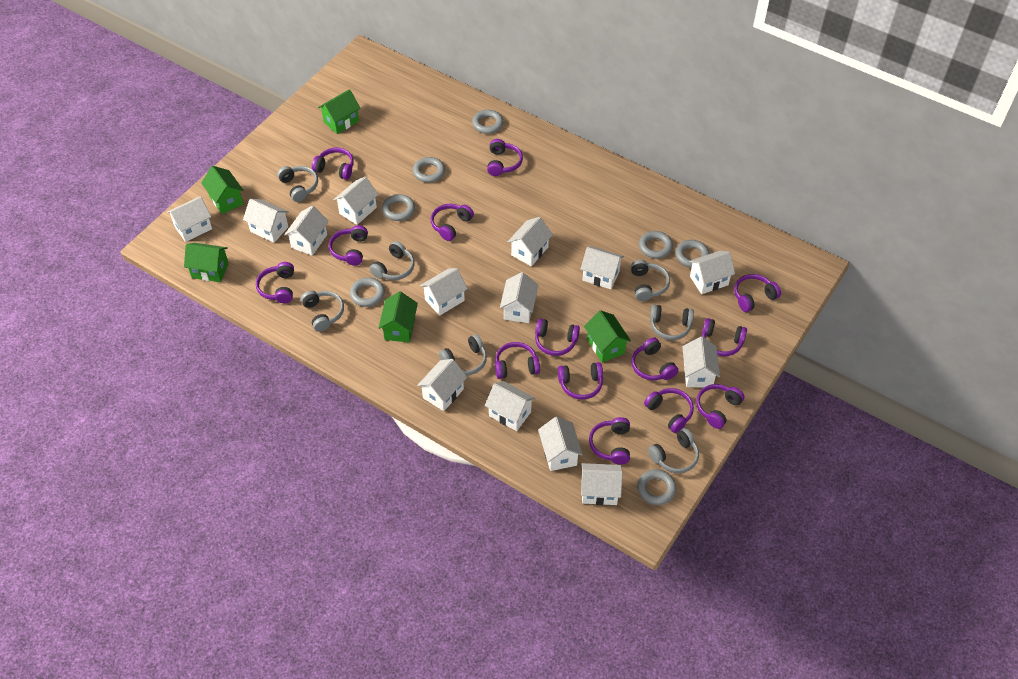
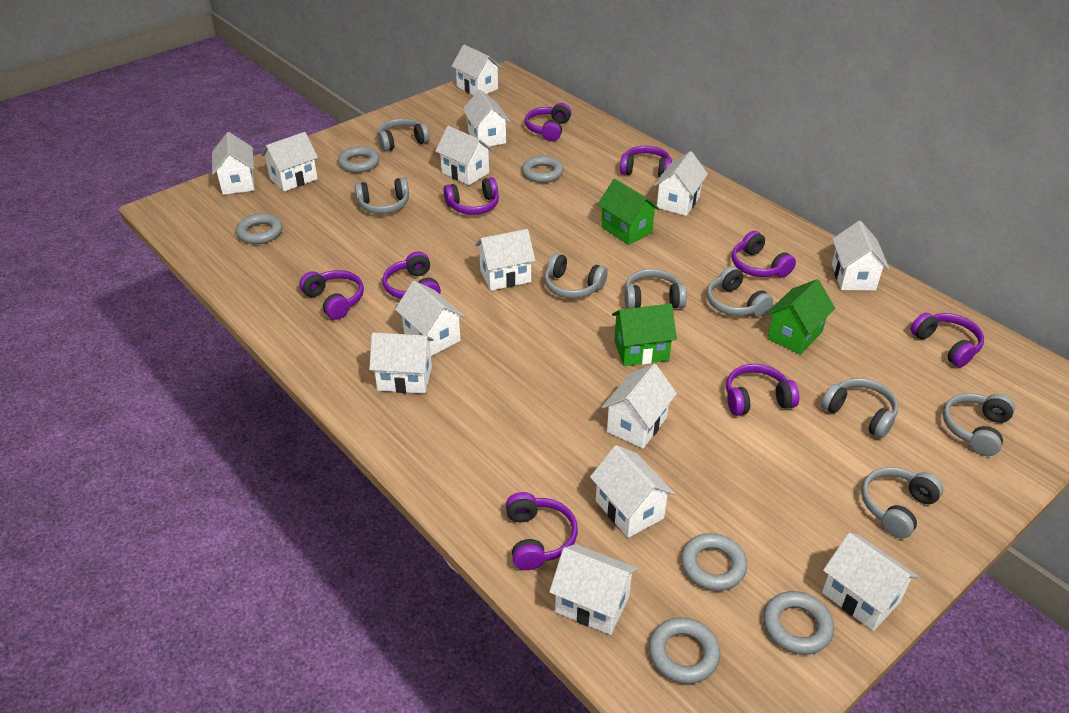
green house: [184,243,229,282] [201,166,244,214] [318,89,360,134] [379,291,418,343] [584,310,631,363] = 5 -> [597,179,660,245] [612,304,677,366] [766,279,835,355] = 3
grey headphones: [277,166,318,202] [301,291,344,332] [370,241,414,280] [439,334,487,375] [631,260,670,301] [648,428,699,473] [650,305,694,340] = 7 -> [355,177,409,214] [378,118,430,152] [544,253,607,298] [624,269,687,309] [707,266,773,317] [821,378,899,438] [861,467,943,538] [943,393,1015,456] = 8
grey ring: [350,277,385,307] [382,194,415,221] [413,157,445,183] [472,110,503,134] [637,469,676,505] [639,231,673,259] [675,240,710,268] = 7 -> [236,213,283,244] [338,146,380,173] [522,156,564,183] [649,617,720,684] [681,533,747,591] [763,591,834,655] = 6
purple headphones: [256,262,294,303] [312,147,354,180] [329,225,368,266] [431,204,474,241] [487,139,523,176] [495,342,540,379] [535,319,580,356] [558,362,603,399] [589,417,630,464] [631,338,678,380] [644,388,694,433] [696,384,745,429] [702,318,747,356] [734,274,781,312] = 14 -> [299,270,364,320] [382,251,441,299] [444,177,499,215] [506,492,578,570] [525,103,571,141] [620,146,672,177] [726,364,799,416] [732,231,796,277] [911,313,984,367] = 9

